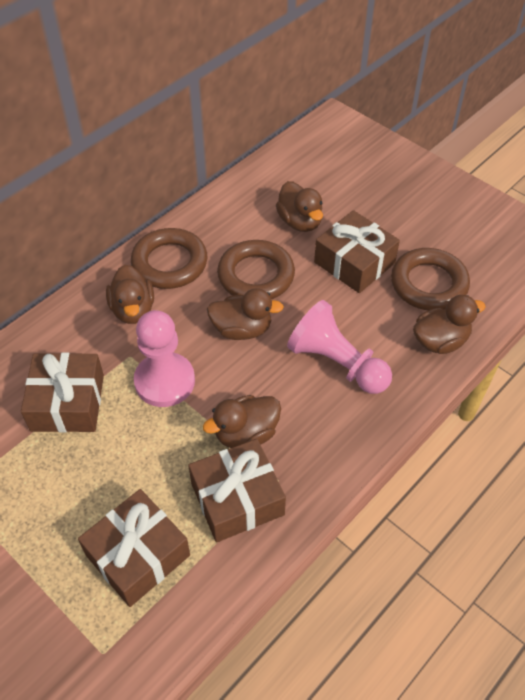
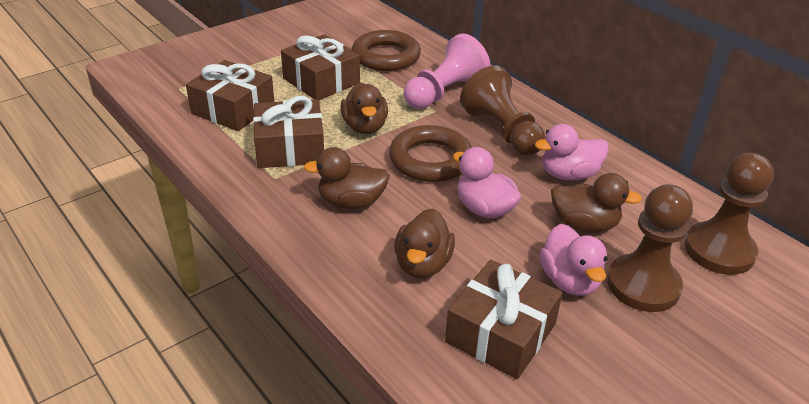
brown duck: [106,265,154,324] [203,395,281,448] [207,288,284,340] [276,181,323,232] [413,295,486,354] = 5 -> [304,147,390,209] [340,82,388,134] [395,209,455,278] [551,173,642,233] = 4
brown pawn: none = 0 -> [460,66,545,156] [607,184,693,312] [684,153,774,275] = 3
brown ring: [131,228,207,289] [217,240,295,299] [391,248,470,310] = 3 -> [352,30,421,71] [389,125,472,182] = 2
pink duck: none = 0 -> [453,147,521,218] [535,124,609,180] [540,224,608,296] = 3
pink pawn: [134,310,195,407] [287,300,392,394] = 2 -> [404,33,491,109] = 1

